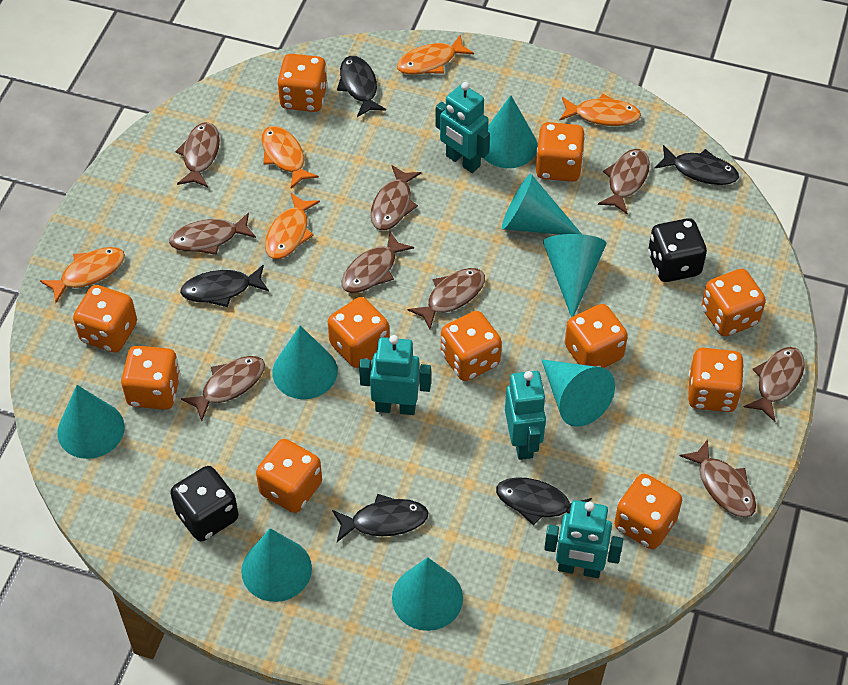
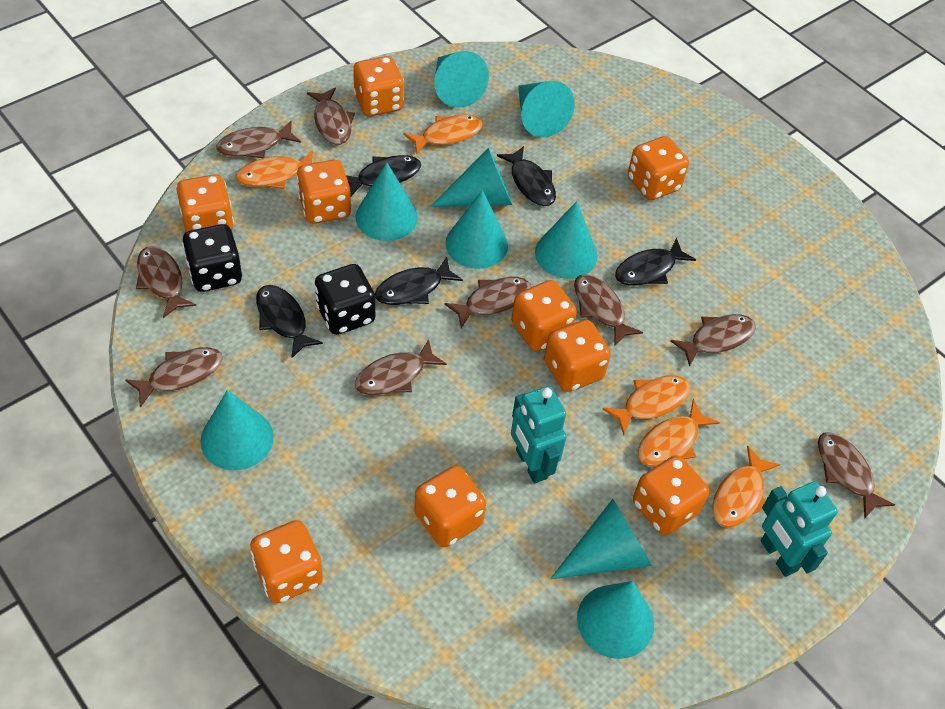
orange dice: [73,285,137,353] [121,346,181,410] [256,439,322,513] [277,54,328,112] [328,297,389,368] [441,311,502,381] [536,122,585,182] [565,304,628,368] [614,474,682,549] [688,348,744,412] [702,269,766,337] = 11 -> [176,174,234,232] [250,520,323,603] [296,160,351,224] [353,56,404,116] [414,466,486,547] [511,280,577,351] [544,320,611,392] [628,136,689,200] [633,455,709,535] = 9
turquoise cone: [57,385,124,459] [241,528,312,602] [272,326,338,399] [392,557,463,631] [484,95,537,168] [502,174,582,235] [541,359,615,427] [543,234,606,317] = 8 -> [201,390,274,470] [355,163,418,241] [430,147,513,207] [434,51,489,108] [445,190,508,269] [518,81,575,137] [535,201,597,279] [550,499,652,579] [577,581,654,659] = 9
turquoise robot: [359,335,431,415] [435,82,490,173] [505,371,546,460] [544,500,623,578] = 4 -> [511,386,567,483] [761,481,838,577] = 2

